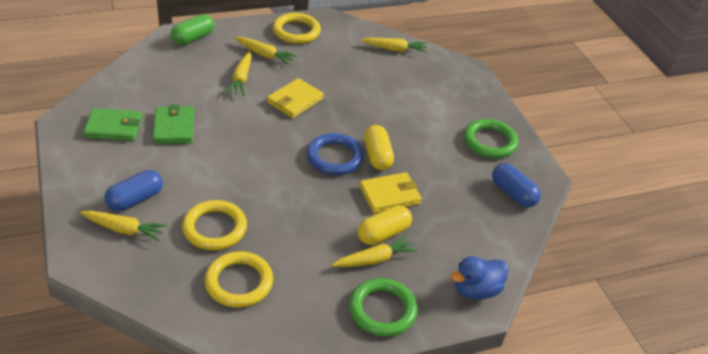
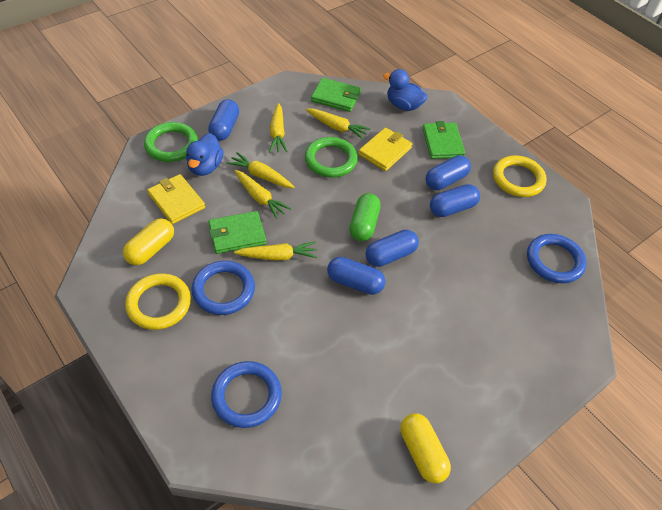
blue capsule: [104,170,163,211] [492,163,541,207] = 2 -> [208,99,239,141] [327,257,385,295] [366,230,419,267] [426,155,471,190] [430,184,480,217] = 5
blue duck: [451,256,509,300] = 1 -> [186,133,224,176] [383,69,428,111] = 2
blue ring: [307,133,364,175] = 1 -> [191,261,255,315] [211,361,282,428] [527,234,587,283] = 3
green wallet: [83,108,142,141] [153,105,194,144] = 2 -> [208,211,266,254] [311,78,361,112] [423,121,465,159] = 3
yellow ring: [182,200,247,250] [205,251,273,308] [273,13,321,44] = 3 -> [125,273,191,330] [493,156,547,197] = 2

